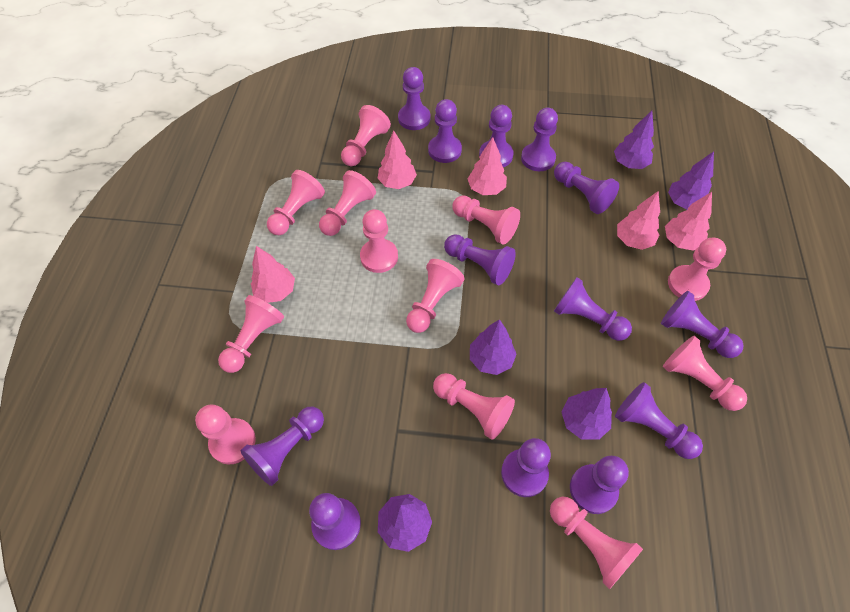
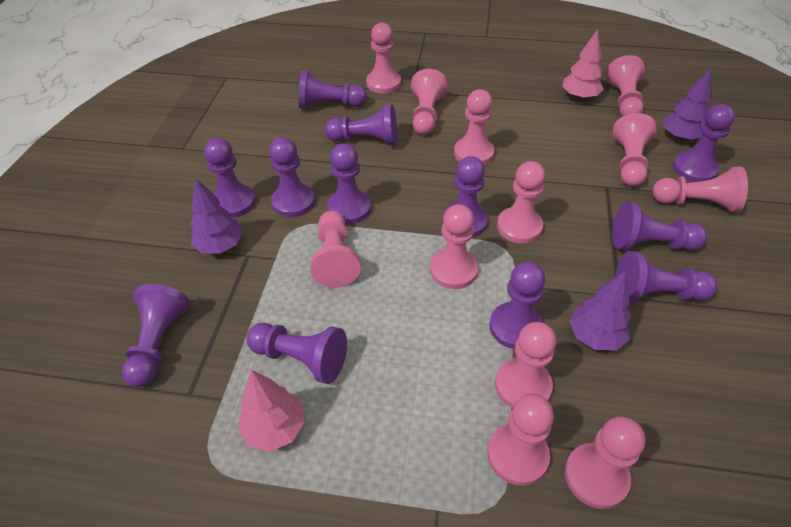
pink tree: [251,246,295,303] [378,131,417,189] [468,137,507,195] [617,191,660,250] [665,192,712,251] = 5 -> [238,370,305,452] [562,29,604,100] = 2
purple pawn: [240,407,324,486] [309,493,361,550] [398,67,430,130] [428,99,462,163] [444,234,516,285] [479,105,514,167] [501,438,551,497] [521,108,558,171] [554,162,619,214] [554,277,632,341] [570,456,629,514] [615,382,703,459] [661,291,744,358] = 13 -> [122,284,190,387] [204,138,256,218] [246,323,347,384] [269,137,315,217] [299,70,367,109] [325,104,397,145] [327,143,371,224] [443,156,488,238] [489,262,545,349] [612,202,707,251] [615,251,717,303] [673,104,735,182] = 12
purple tree: [378,494,432,552] [470,319,517,375] [561,388,612,440] [614,111,654,169] [668,151,714,210] = 5 -> [190,177,243,254] [569,270,631,350] [663,68,712,141] = 3

